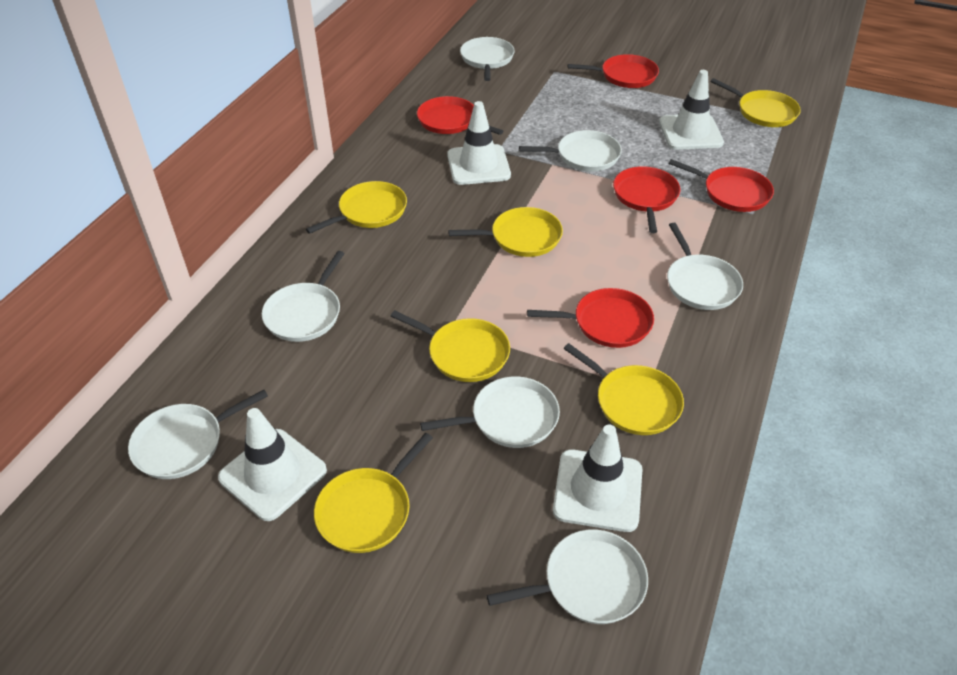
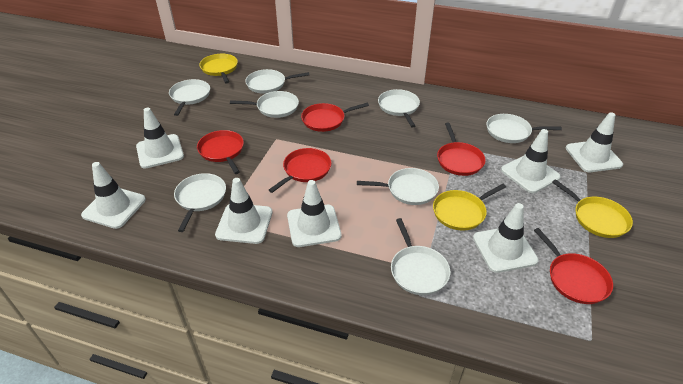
white pan: [128,390,268,479] [262,251,345,342] [420,376,560,448] [460,37,515,81] [487,529,648,624] [519,130,622,171] [667,223,743,310] = 7 -> [169,79,210,116] [174,173,226,232] [230,91,299,118] [245,69,309,94] [357,168,439,205] [378,89,420,128] [391,218,450,295] [486,114,562,143] = 8
white traffic cone: [218,408,327,521] [447,101,511,185] [553,424,642,532] [659,70,724,150] = 4 -> [81,162,146,229] [136,108,184,168] [215,178,272,244] [287,180,341,247] [473,203,539,273] [501,129,561,193] [566,112,623,172] = 7
yellow pan: [306,181,407,234] [314,433,433,553] [391,310,510,382] [448,207,563,257] [564,343,684,435] [711,78,801,127] = 6 -> [199,54,238,84] [433,184,506,231] [552,179,633,238] = 3

